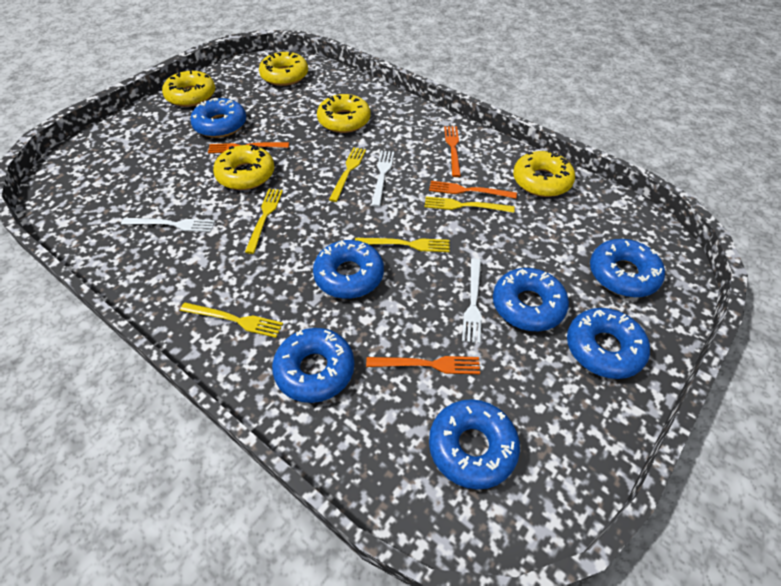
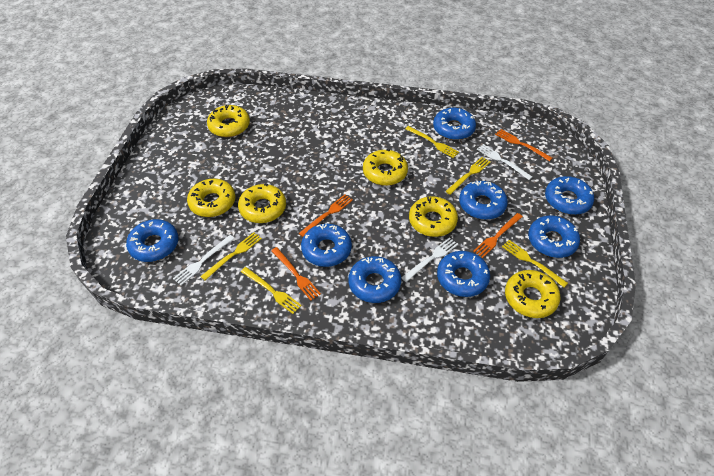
blue donut: [190,98,246,138] [272,328,354,403] [313,240,384,299] [429,399,520,490] [493,268,569,331] [567,308,650,379] [590,239,665,297] = 7 -> [126,219,179,262] [301,224,352,267] [349,256,401,303] [433,108,476,140] [437,251,490,297] [459,181,508,220] [528,216,580,258] [545,176,594,215] = 8
yellow donut: [162,71,215,107] [213,144,275,190] [259,52,308,86] [317,94,371,133] [513,151,575,197] = 5 -> [187,179,235,217] [207,105,250,137] [238,183,286,223] [363,149,408,186] [409,196,458,237] [505,270,561,318] = 6

